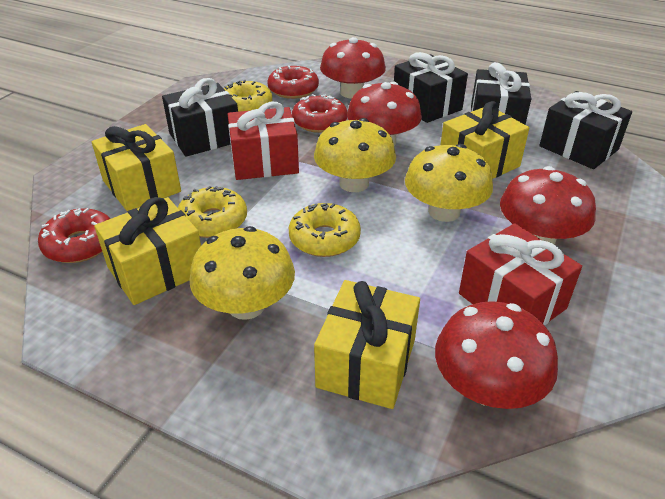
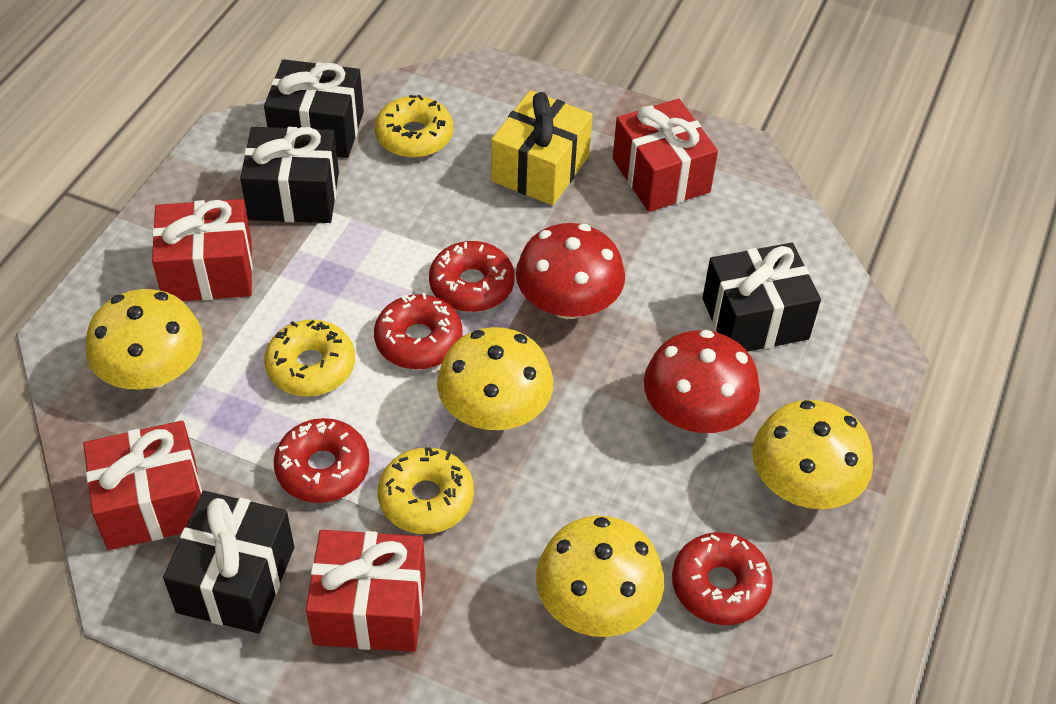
red donut: [38,208,110,263] [267,66,319,99] [292,94,347,133] = 3 -> [274,418,370,503] [374,293,463,369] [429,241,515,312] [672,532,773,625] = 4
red gift: [228,102,299,180] [459,223,582,326] = 2 -> [83,421,202,550] [152,199,253,301] [306,530,426,652] [613,99,718,212] = 4
red mushroom: [320,37,386,98] [347,82,422,146] [435,301,558,409] [500,166,596,245] = 4 -> [516,223,625,319] [644,330,760,433] = 2
yellow gift: [91,124,181,212] [94,197,201,305] [314,280,420,409] [440,101,529,179] = 4 -> [491,90,593,205] = 1
yellow mushroom: [190,226,295,320] [314,118,396,192] [405,144,493,222] = 3 -> [86,289,203,389] [437,327,553,430] [536,516,664,637] [752,400,873,509] = 4

